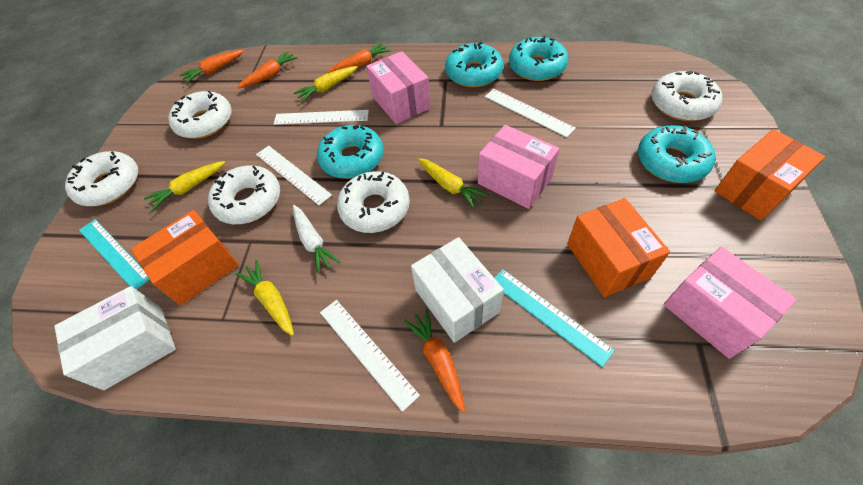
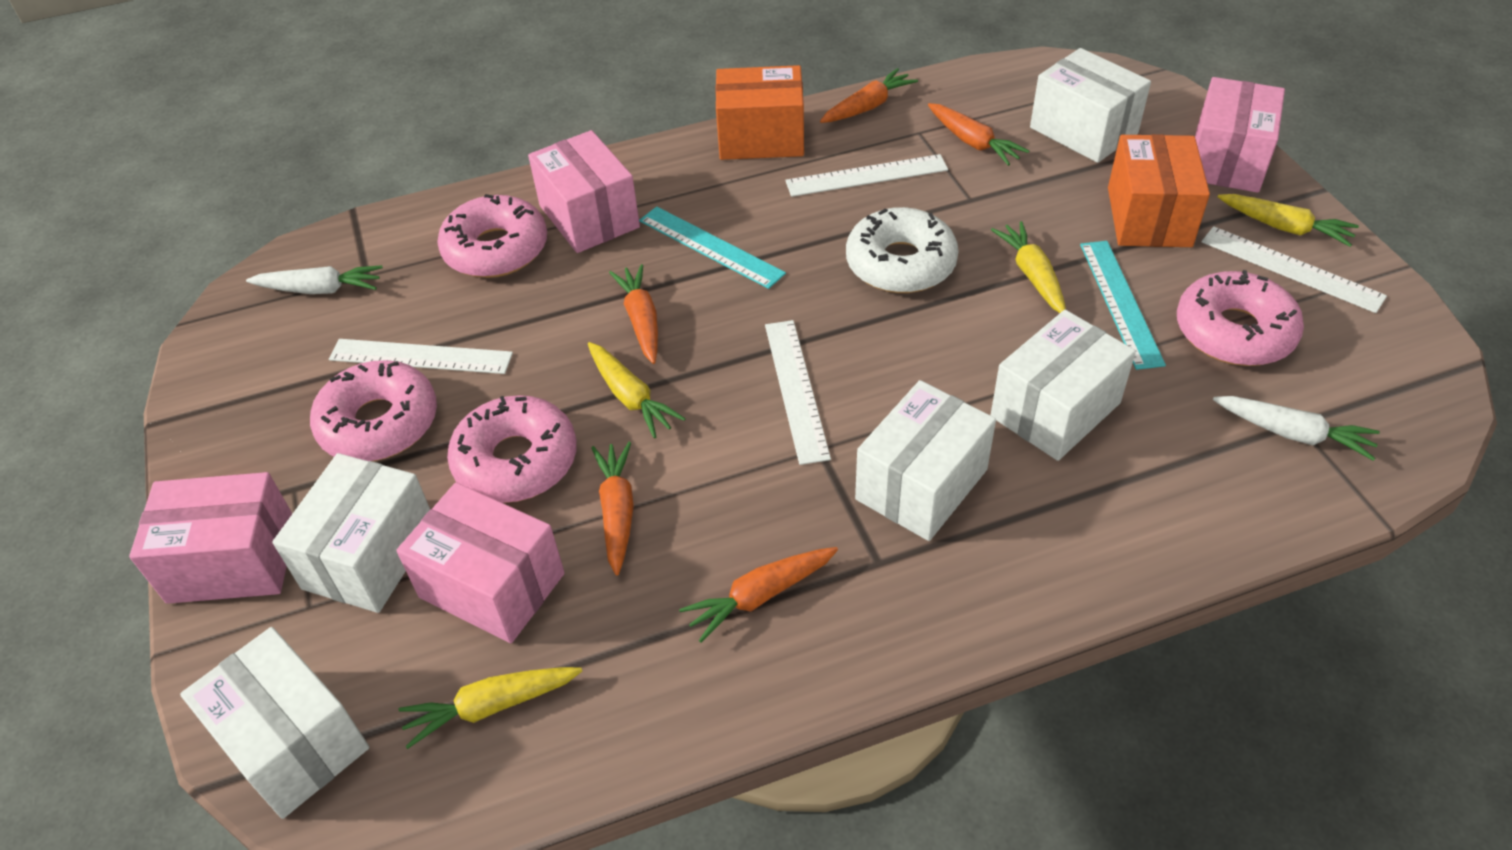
orange box: [131,210,239,305] [567,198,670,297] [715,129,825,220] = 3 -> [715,65,804,160] [1108,134,1210,247] = 2
orange carrot: [179,50,244,83] [237,51,298,88] [327,43,391,73] [404,309,465,413] = 4 -> [591,442,634,575] [609,264,658,364] [679,547,838,643] [820,68,918,123] [928,103,1029,166] = 5
pink box: [366,51,431,124] [478,125,559,209] [664,247,797,359] = 3 -> [129,472,292,604] [396,483,565,643] [528,130,640,253] [1195,77,1285,193] = 4
pink donut: none = 0 -> [310,360,437,461] [437,194,547,278] [447,395,577,503] [1177,270,1304,366] = 4
turquoise donut: [317,125,384,179] [445,42,503,88] [509,36,568,81] [638,125,716,183] = 4 -> none = 0
white box: [54,286,176,390] [411,237,504,343] = 2 -> [180,627,369,819] [272,453,430,613] [855,380,996,541] [991,310,1136,461] [1030,48,1151,163] = 5
white carrot: [293,205,340,274] = 1 -> [246,265,383,294] [1213,396,1380,461] = 2
white donut: [65,151,138,206] [168,91,232,139] [208,165,280,224] [337,171,410,233] [651,71,722,121] = 5 -> [846,207,958,293] = 1

